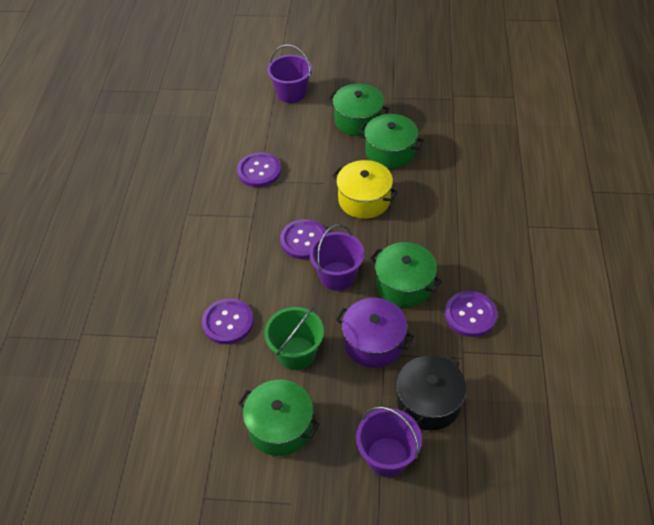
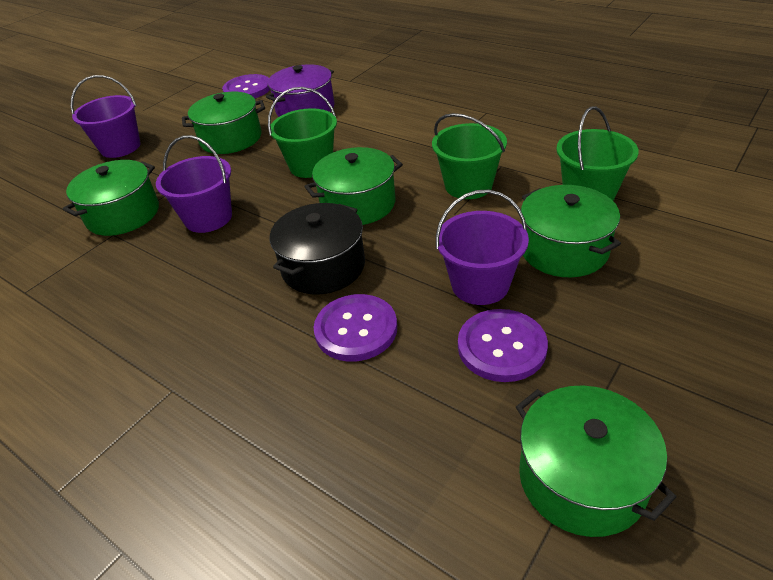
green bucket: [264,307,324,370] = 1 -> [268,87,337,178] [432,113,507,199] [556,106,639,201] = 3
green pot: [238,380,320,456] [328,84,389,136] [359,114,424,169] [370,242,442,308] = 4 -> [63,160,159,236] [182,92,265,154] [304,147,403,225] [516,385,676,537] [521,185,621,277] = 5
purple button: [202,298,254,344] [237,152,281,187] [280,219,326,259] [445,291,497,337] = 4 -> [222,74,270,99] [314,294,397,362] [458,309,548,382] = 3
yellow pot: [332,160,398,219] = 1 -> none = 0

